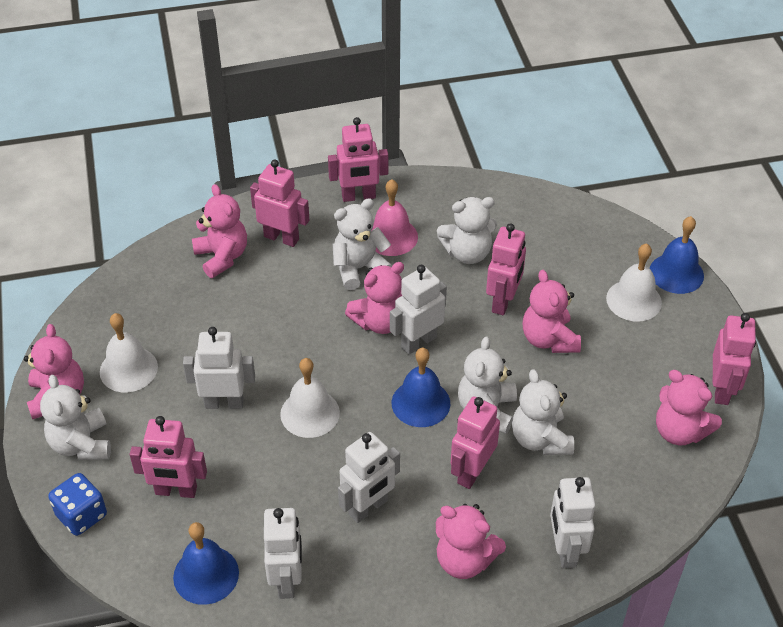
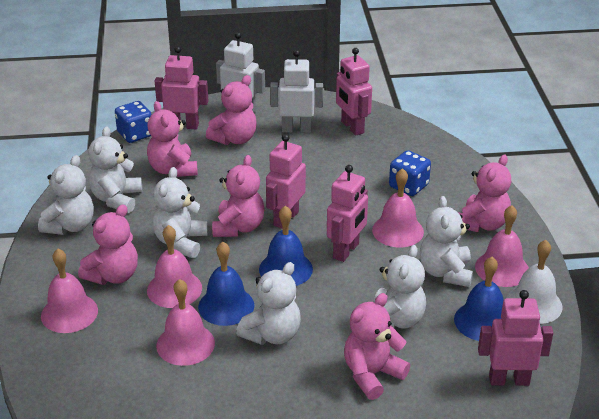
blue dice: [48,473,107,536] = 1 -> [115,101,152,143] [389,150,431,196] = 2
pink bell: [372,179,418,256] = 1 -> [41,249,98,333] [147,225,202,308] [156,279,215,366] [372,168,424,247] [475,205,529,287] = 5
pink robot: [129,416,207,498] [250,160,309,247] [328,117,388,202] [451,397,500,489] [486,223,526,315] [713,313,756,405] = 6 -> [155,46,208,129] [266,134,306,229] [327,165,368,262] [336,48,372,136] [478,290,553,386] = 5
white bell: [100,313,158,392] [280,358,340,438] [606,244,662,322] = 3 -> [506,240,563,324] = 1
white robot: [183,327,255,409] [264,508,302,599] [338,432,400,523] [390,265,447,354] [550,477,595,568] = 5 -> [216,32,265,113] [270,50,323,133] = 2
white teddy bear: [40,375,111,460] [333,198,392,290] [437,197,497,264] [458,336,517,434] [512,369,574,455] = 5 -> [38,155,94,235] [88,126,142,213] [152,167,208,258] [236,262,301,345] [374,245,426,329] [420,196,473,287] = 6

